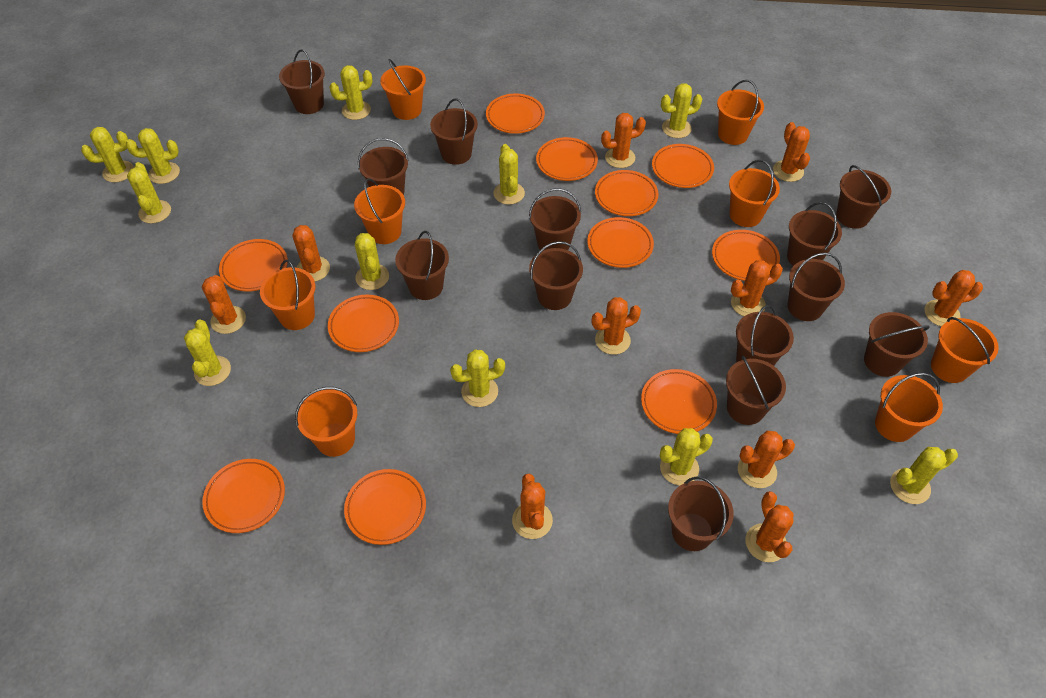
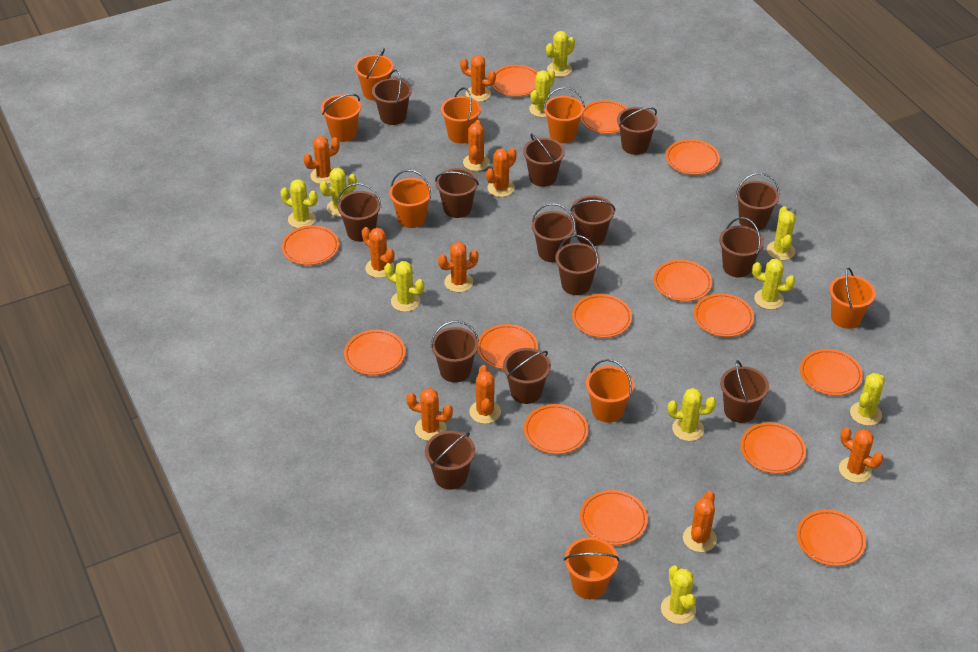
brown bucket: [279,49,325,114] [358,138,408,195] [395,231,449,300] [430,98,478,165] [529,188,581,250] [529,241,583,310] [668,477,734,551] [726,356,786,425] [736,305,794,366] [787,202,842,266] [788,253,845,321] [836,165,891,229] [864,312,930,377] = 13 -> [337,183,381,242] [372,70,412,125] [425,431,475,490] [431,321,479,383] [435,168,479,218] [503,348,551,404] [523,133,565,187] [532,203,576,262] [555,235,600,295] [570,195,615,246] [617,107,658,155] [719,217,764,277] [720,360,769,423] [736,173,779,231] = 14
orange plate: [202,459,285,533] [219,239,288,291] [328,295,399,352] [344,469,426,545] [486,93,545,134] [536,137,598,181] [587,217,654,268] [595,170,659,216] [641,369,717,434] [652,144,714,188] [712,230,780,281] = 11 -> [282,225,339,265] [344,330,406,375] [477,324,538,369] [492,65,538,97] [524,404,588,454] [572,294,632,338] [580,100,627,134] [580,490,648,545] [653,260,712,302] [666,139,720,175] [694,293,754,337] [740,422,806,474] [797,509,866,566] [800,349,863,396] = 14
yellow cactus: [81,127,134,182] [126,128,180,184] [127,162,171,224] [184,320,231,386] [330,65,372,120] [355,233,389,290] [450,350,505,407] [494,144,525,205] [660,428,713,485] [661,83,702,138] [890,447,958,504] = 11 -> [280,179,318,228] [320,168,357,217] [384,261,424,312] [529,69,555,117] [546,31,575,77] [661,565,696,624] [668,388,716,441] [752,259,795,310] [767,206,796,260] [850,373,885,426] = 10

